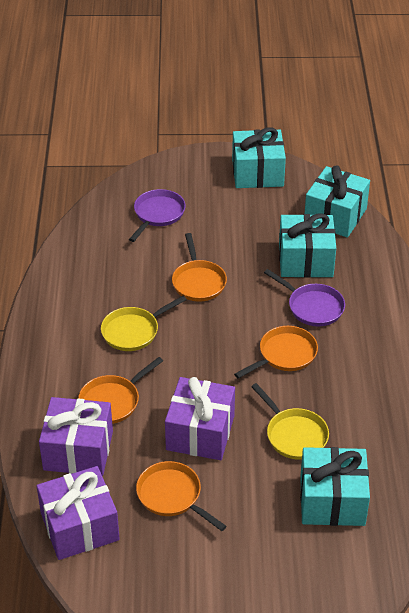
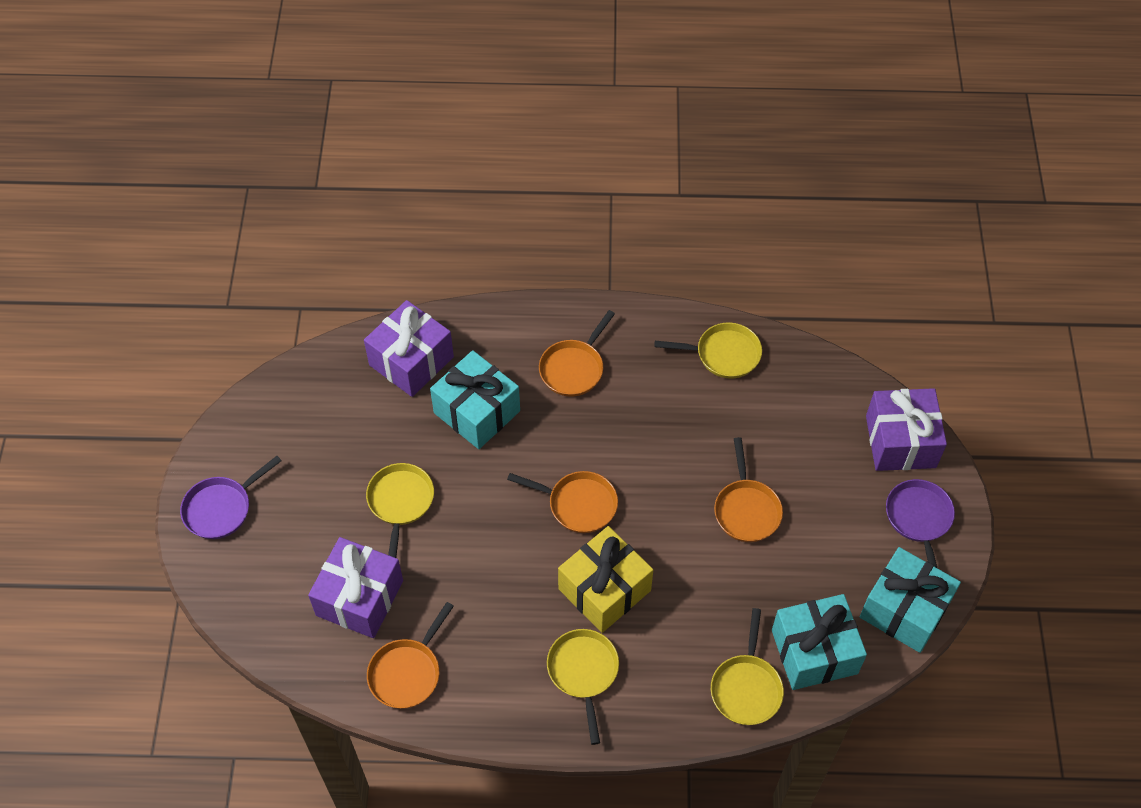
turquoise gift: [232,127,286,188] [279,213,336,278] [300,447,370,526] [305,166,370,238] = 4 -> [430,350,520,449] [772,594,867,690] [860,547,961,653] = 3
yellow gift: none = 0 -> [558,526,653,633] = 1
yellow pan: [101,296,187,351] [251,383,329,460] = 2 -> [366,463,434,558] [547,629,619,745] [654,323,762,379] [711,608,784,725] = 4

